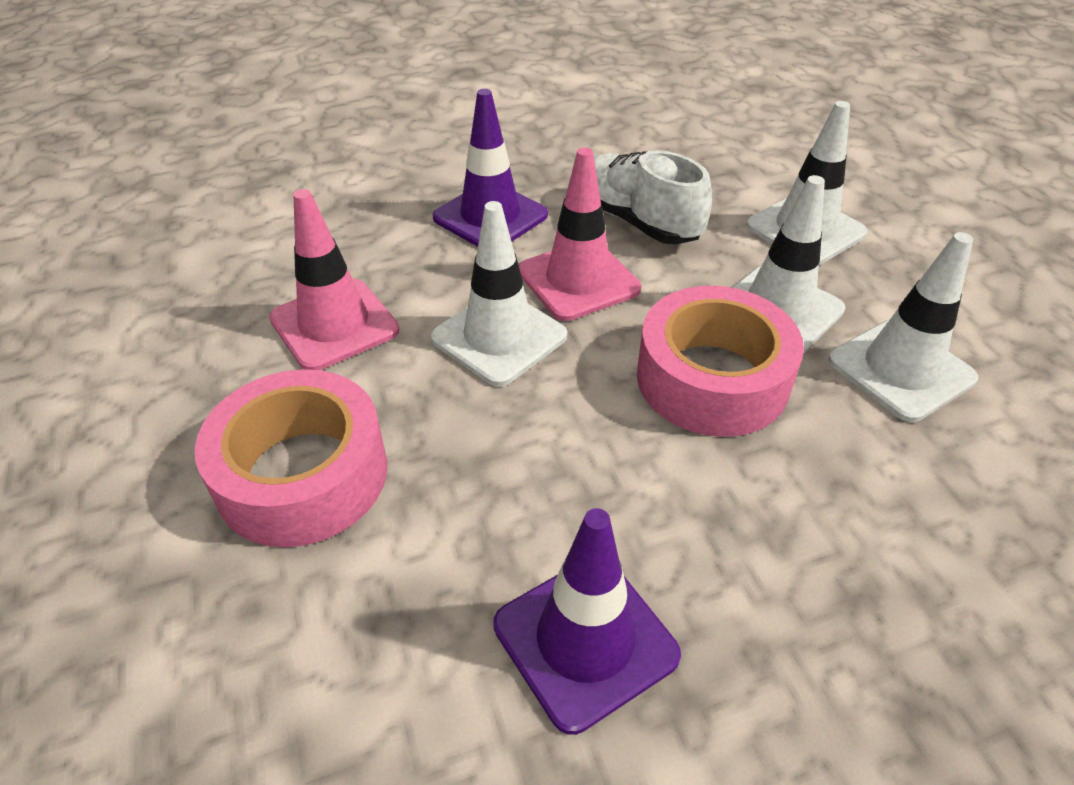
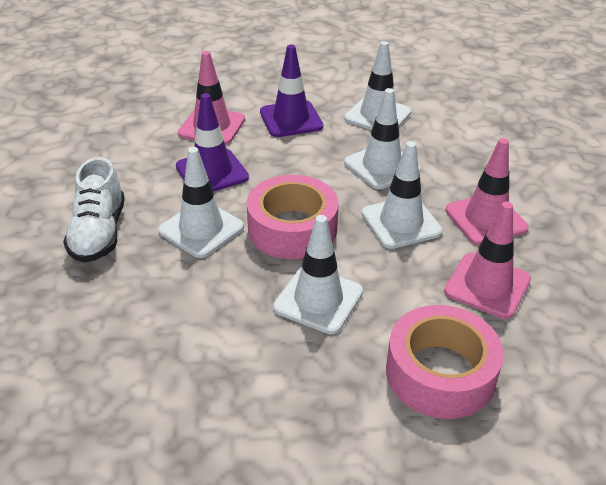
pink traffic cone: [269,189,399,370] [519,147,641,321] = 2 -> [178,51,245,145] [444,201,531,319] [445,138,529,245] = 3
white traffic cone: [431,201,567,386] [732,175,845,353] [746,101,867,265] [828,232,978,422] = 4 -> [158,147,244,258] [273,215,363,334] [344,41,412,130] [344,88,421,189] [362,141,442,249] = 5

